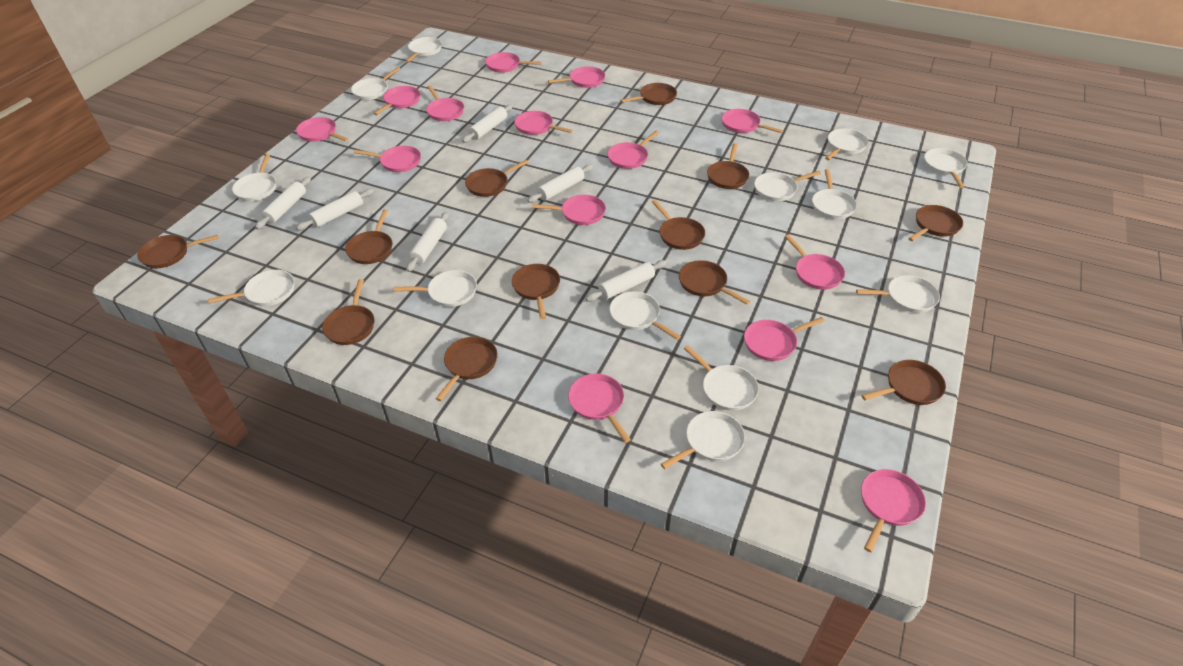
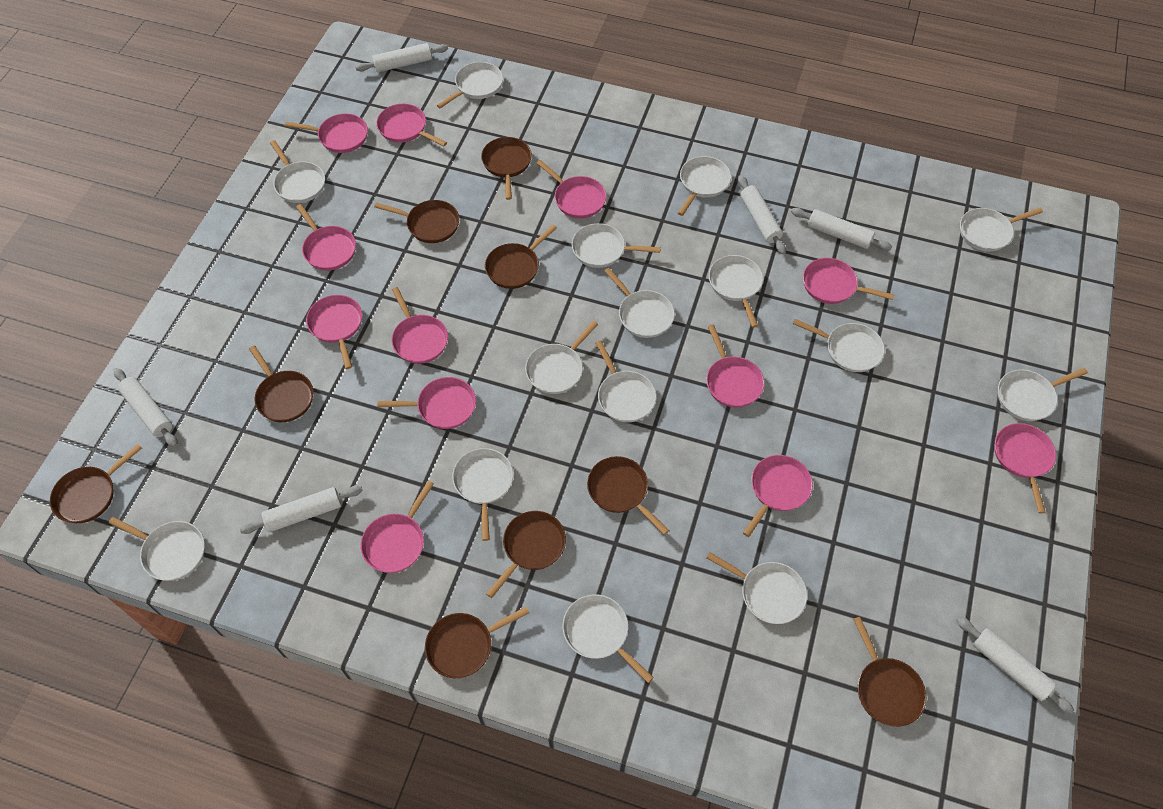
brown pan: [137,235,219,268] [322,279,374,345] [345,209,393,264] [436,337,498,401] [465,160,529,197] [512,264,560,319] [620,83,677,105] [652,200,705,250] [679,260,750,305] [707,143,749,189] [861,360,946,405] [908,205,963,241] = 12 -> [50,444,142,523] [249,345,313,422] [374,200,459,243] [425,607,529,678] [481,137,532,200] [485,225,557,289] [486,511,566,598] [587,456,669,535] [853,617,926,727] = 9
pink pan: [296,117,348,142] [354,146,421,172] [373,86,420,115] [426,85,464,121] [485,52,542,73] [514,111,573,135] [532,195,606,225] [548,66,605,88] [568,374,631,443] [607,131,659,169] [722,109,783,133] [744,317,825,361] [785,234,845,290] [861,469,926,552] = 14 -> [285,113,368,153] [296,204,356,270] [306,295,362,369] [361,481,434,573] [376,104,447,146] [377,377,476,429] [391,287,448,364] [536,160,606,218] [706,325,764,408] [743,455,813,537] [803,258,894,304] [994,423,1056,514] = 12
white pan: [208,270,295,306] [232,154,276,201] [351,67,401,100] [394,270,477,307] [406,37,442,63] [609,291,681,340] [661,411,745,469] [684,345,759,411] [754,171,821,201] [812,169,857,219] [825,129,869,160] [856,275,940,313] [924,148,968,188] = 13 -> [109,517,205,581] [270,140,325,203] [437,62,503,108] [452,448,513,541] [525,321,598,394] [562,594,654,683] [572,223,661,268] [595,341,656,423] [604,268,675,338] [678,156,731,216] [706,552,807,624] [709,255,763,328] [793,319,885,372] [960,208,1043,252] [998,368,1088,421] = 15

